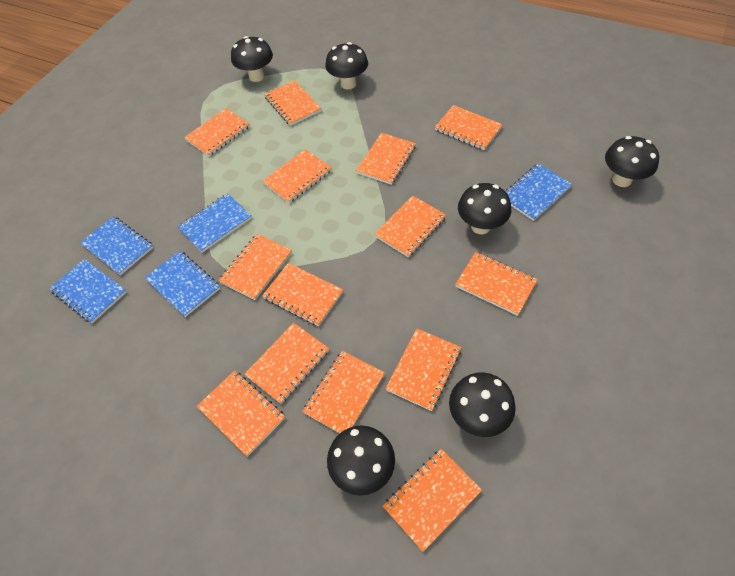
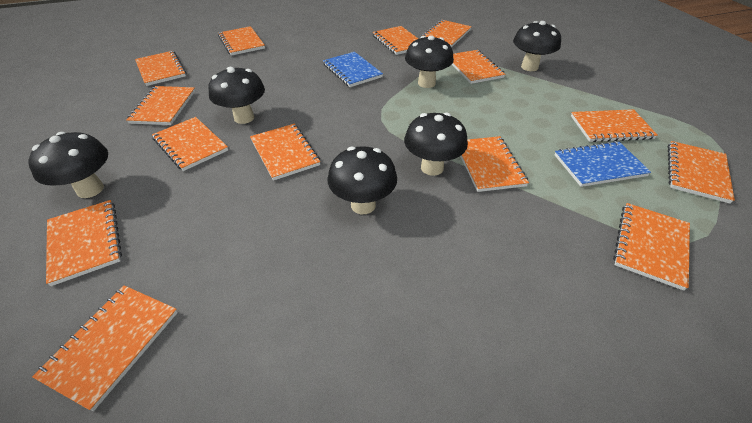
blue notebook: [49,259,127,323] [80,216,153,275] [145,251,220,317] [178,193,252,253] [506,163,572,221] = 5 -> [323,52,383,87] [555,141,651,187] = 2

